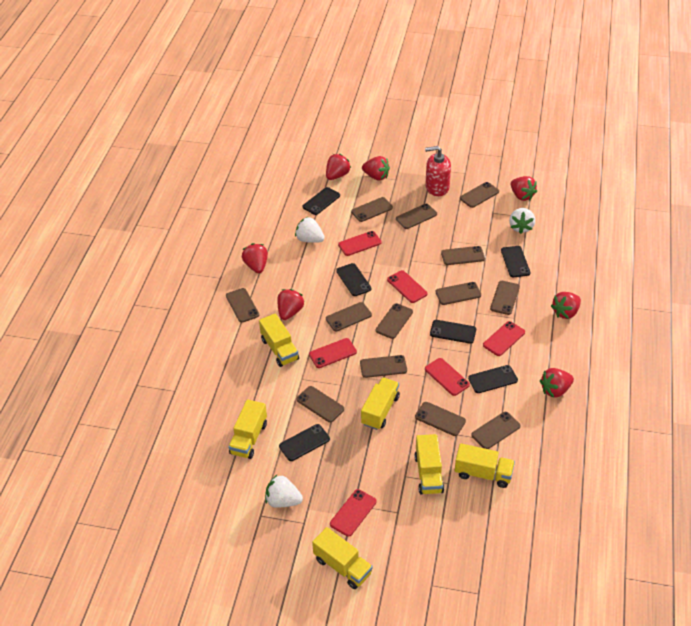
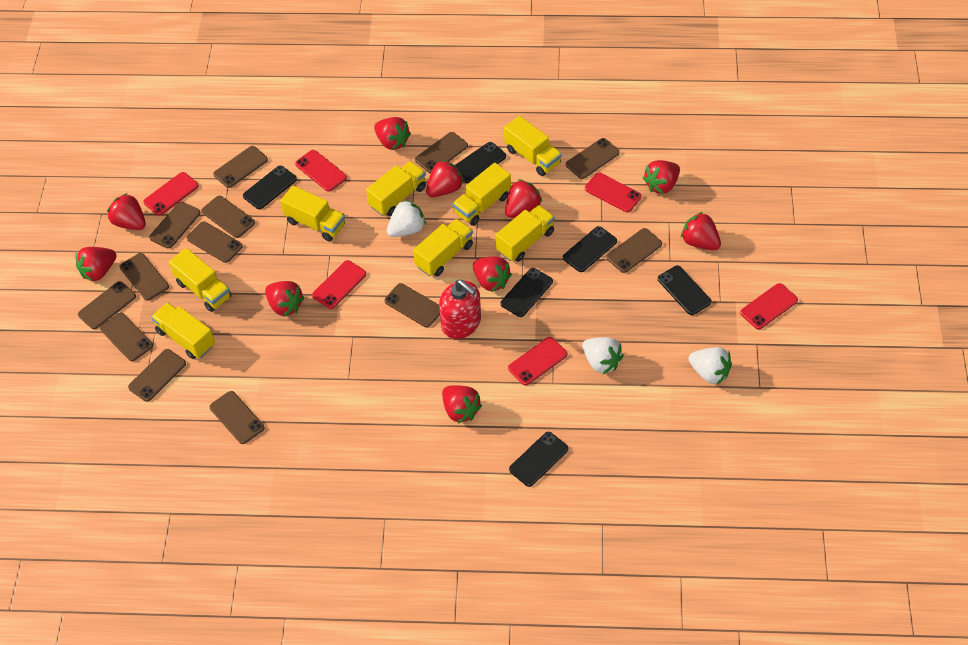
red strawberry: [242,243,268,273] [277,289,304,320] [326,154,351,180] [362,156,390,181] [510,176,537,201] [540,368,574,398] [551,292,581,319] = 7 -> [75,247,117,282] [107,193,146,230] [265,281,305,317] [374,117,411,150] [426,159,464,197] [442,385,482,423] [473,256,512,292] [505,179,542,218] [643,160,680,194] [681,212,721,250] = 10
yellow truck: [228,399,267,459] [259,313,299,367] [312,527,373,589] [361,377,400,430] [414,434,444,494] [455,443,515,488] = 6 -> [151,302,215,359] [169,248,232,312] [280,185,345,242] [366,161,426,216] [413,219,473,276] [453,163,511,226] [496,205,555,262] [504,116,562,176] = 8

